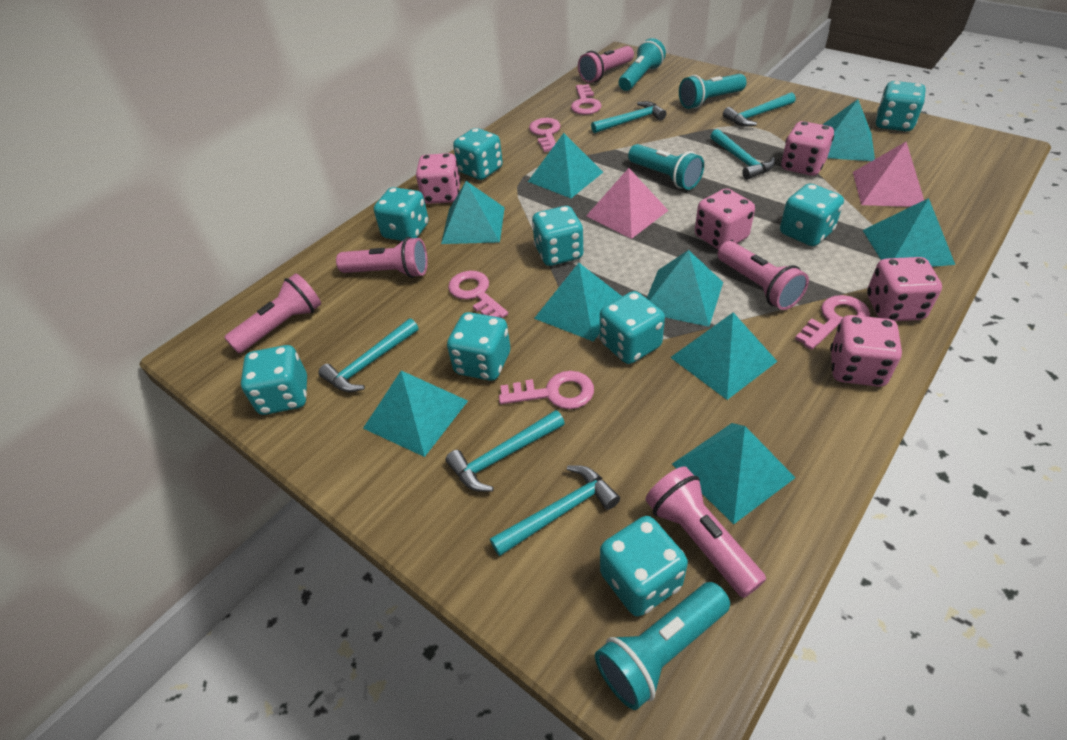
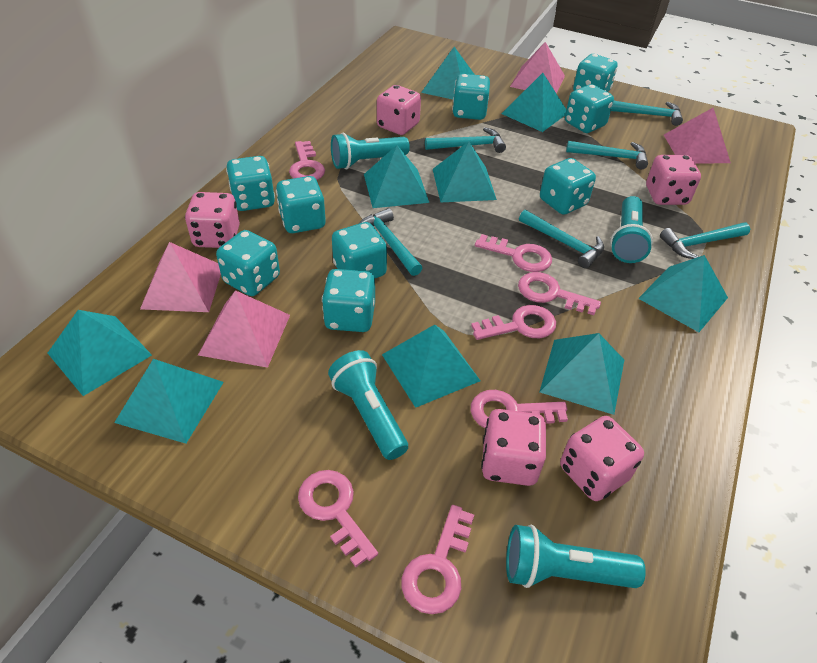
pink flashlight: [224,273,321,354] [336,237,428,278] [578,46,634,83] [645,466,766,598] [718,241,809,310] = 5 -> none = 0
pink key: [448,271,508,318] [499,371,594,409] [529,118,561,152] [571,84,602,115] [795,295,870,350] = 5 -> [289,141,325,180] [298,470,378,567] [401,505,474,614] [471,305,556,340] [471,390,568,428] [475,234,552,272] [518,272,601,315] = 7
pink pyramid: [586,168,669,239] [853,142,924,207] = 2 -> [140,242,221,312] [198,290,290,368] [510,42,565,94] [664,108,731,164] = 4

